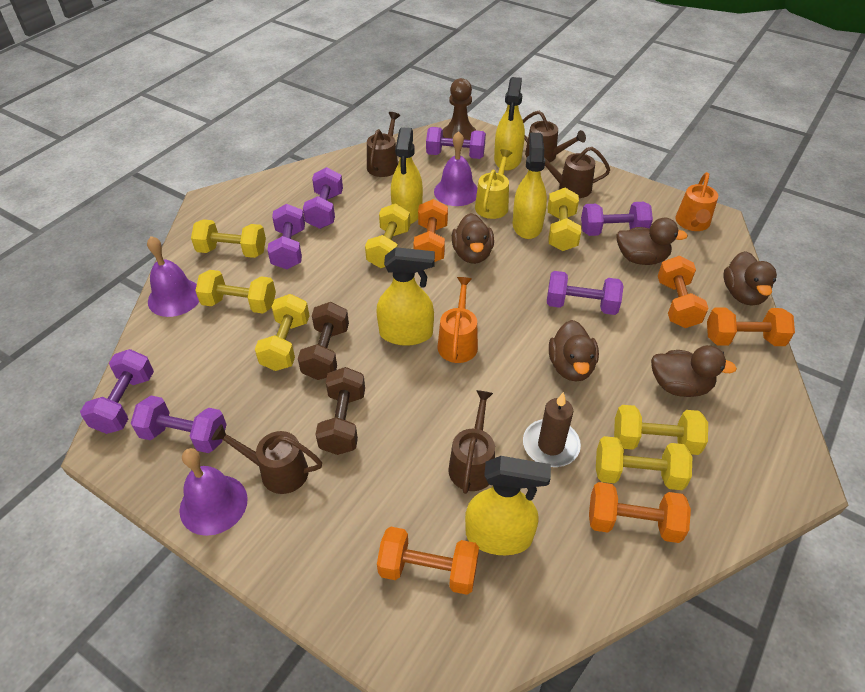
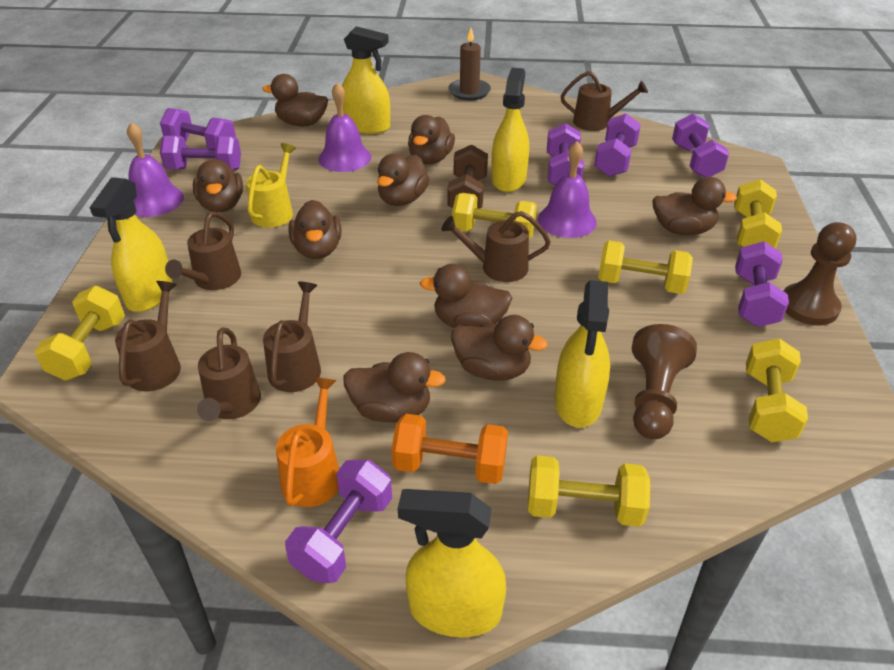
brown duck: [452,213,494,264] [549,320,599,382] [616,218,688,265] [651,345,737,397] [723,251,777,306] = 5 -> [193,159,243,212] [262,74,328,126] [288,200,341,259] [344,352,446,423] [377,154,429,206] [408,115,455,164] [420,264,512,328] [451,315,548,381] [652,177,737,235] = 9
brown dumbbell: [298,302,349,380] [316,367,365,455] = 2 -> [447,144,488,209] = 1
brown pawn: [443,78,477,140] = 1 -> [632,324,697,439] [783,222,857,325] = 2
brown watering can: [212,424,322,494] [367,112,400,177] [448,390,495,494] [523,111,586,162] [544,147,610,198] = 5 -> [115,281,181,391] [165,212,241,290] [197,327,261,421] [263,282,321,392] [441,211,551,282] [561,71,648,131] = 6
orange dumbbell: [377,527,479,595] [413,199,448,262] [589,482,691,543] [658,256,709,328] [707,307,795,346] = 5 -> [391,414,508,484] = 1
orange watering can: [438,277,478,363] [675,172,718,231] = 2 -> [276,377,339,507] = 1
yellow dumbbell: [191,219,266,258] [195,270,276,313] [255,294,309,371] [365,204,410,268] [548,188,581,251] [596,436,692,490] [614,405,708,455] = 7 -> [34,286,125,381] [452,193,537,239] [528,455,650,527] [598,240,693,294] [734,179,782,248] [746,338,808,442] = 6

